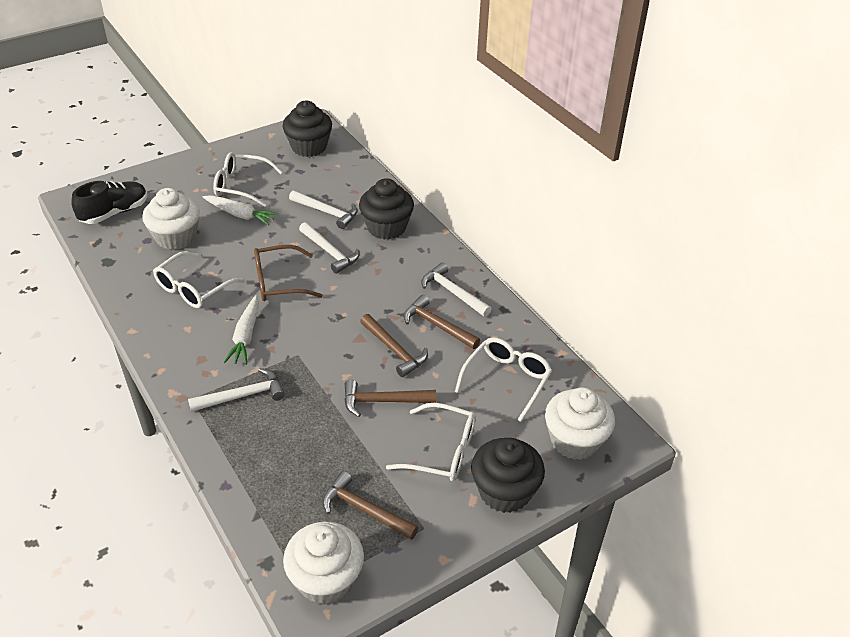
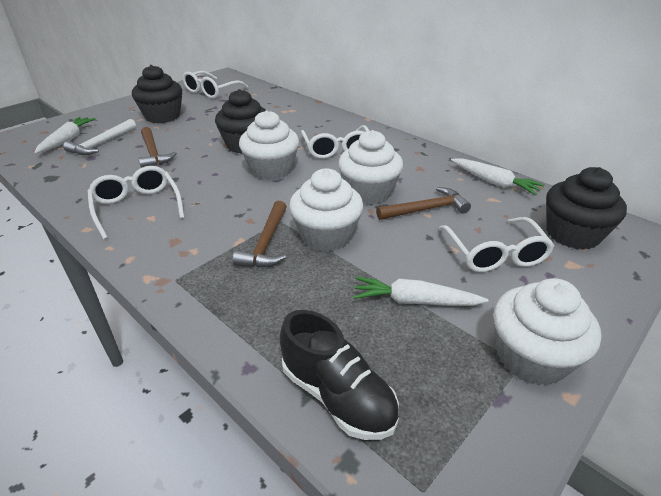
brown glasses: [254,245,323,301] = 1 -> none = 0
brown hammer: [323,471,419,540] [344,380,436,417] [360,314,428,377] [404,295,480,349] = 4 -> [138,127,177,168] [233,201,287,268] [376,187,471,220] = 3
white carrot: [203,195,279,225] [223,295,259,365] = 2 -> [34,117,96,154] [353,277,489,306] [451,158,544,195] = 3
white cupcake: [142,188,200,250] [283,522,364,605] [545,387,615,460] = 3 -> [239,110,299,180] [289,169,363,252] [338,130,403,204] [493,278,601,385] = 4
white hammer: [188,368,285,412] [289,190,358,229] [299,222,359,274] [421,262,492,317] = 4 -> [63,119,136,155] = 1

